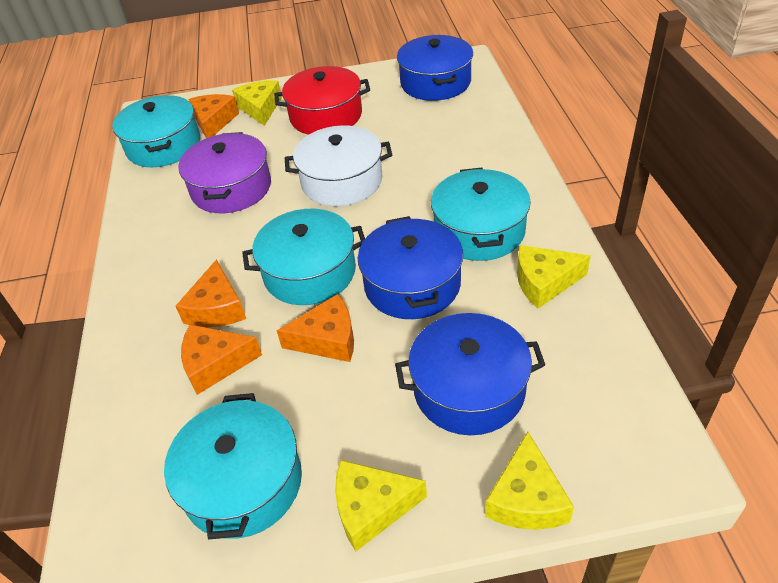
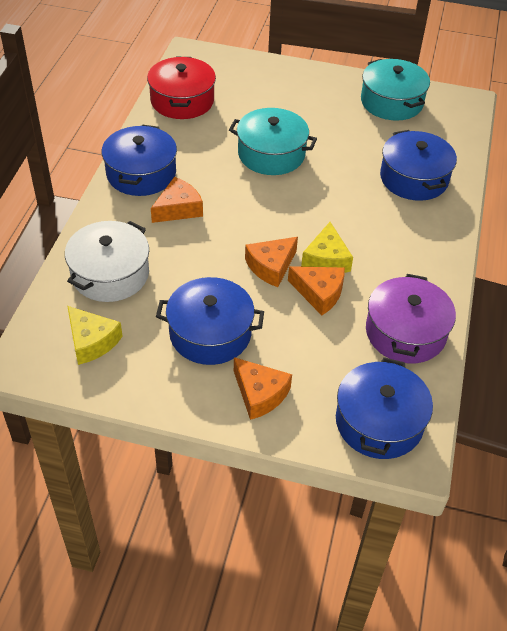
blue pot: [358,216,463,319] [395,313,545,435] [397,35,473,101] = 3 -> [102,124,177,196] [156,277,264,365] [336,357,433,459] [380,130,457,201] = 4
turquoise pot: [112,95,200,167] [164,393,302,539] [242,209,365,305] [431,168,531,261] = 4 -> [229,108,317,175] [361,59,430,121] = 2
yellow cheese: [232,80,282,126] [335,460,427,551] [485,431,574,530] [517,245,591,309] = 4 -> [67,306,123,365] [301,222,353,273] = 2

